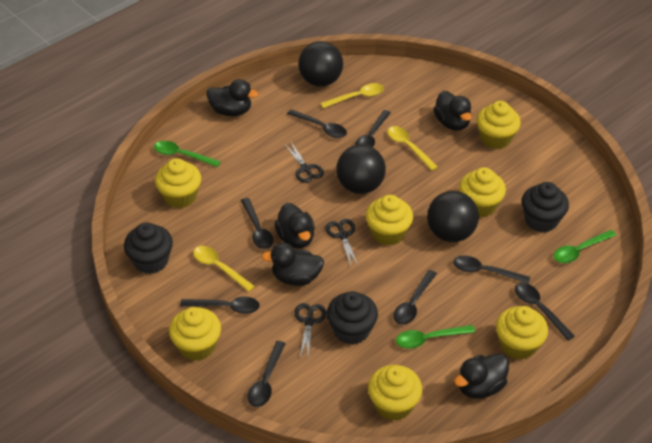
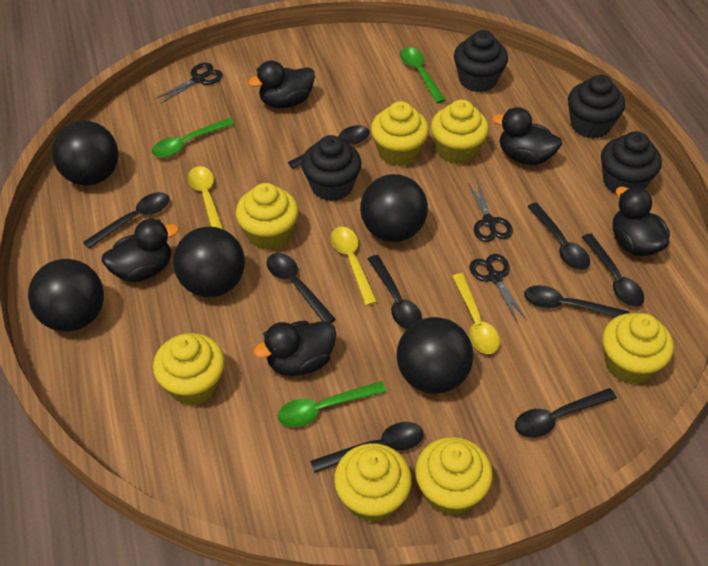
black ball: [298,41,343,87] [336,145,386,194] [427,191,479,242] = 3 -> [28,259,104,332] [52,121,119,186] [173,226,245,297] [360,174,428,242] [397,317,474,394] = 5
black cupcake: [124,222,173,274] [327,291,378,345] [521,182,569,233] = 3 -> [301,135,362,201] [454,30,508,92] [568,75,625,139] [601,131,662,195] = 4
black spoon: [180,297,260,314] [241,198,274,249] [248,341,286,407] [287,109,347,138] [355,110,391,147] [393,270,437,325] [453,256,530,284] [515,283,575,341] = 8 -> [83,192,170,249] [267,253,336,323] [288,125,370,169] [310,422,424,473] [368,255,422,329] [515,388,617,438] [524,285,629,318] [527,203,590,270] [582,234,644,307] = 9

